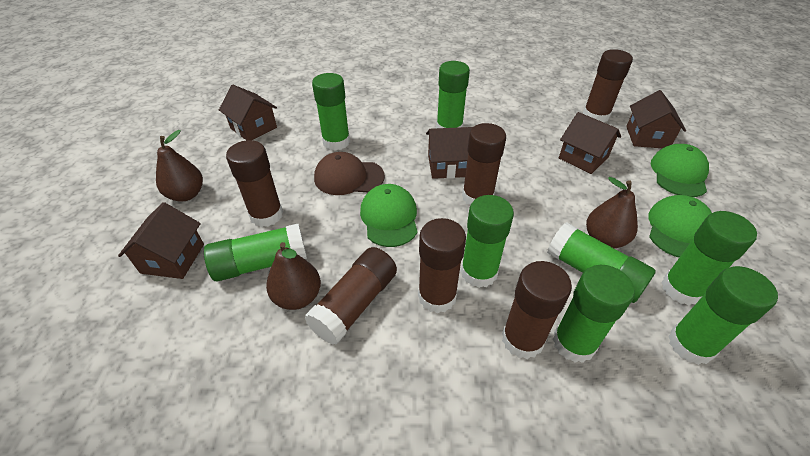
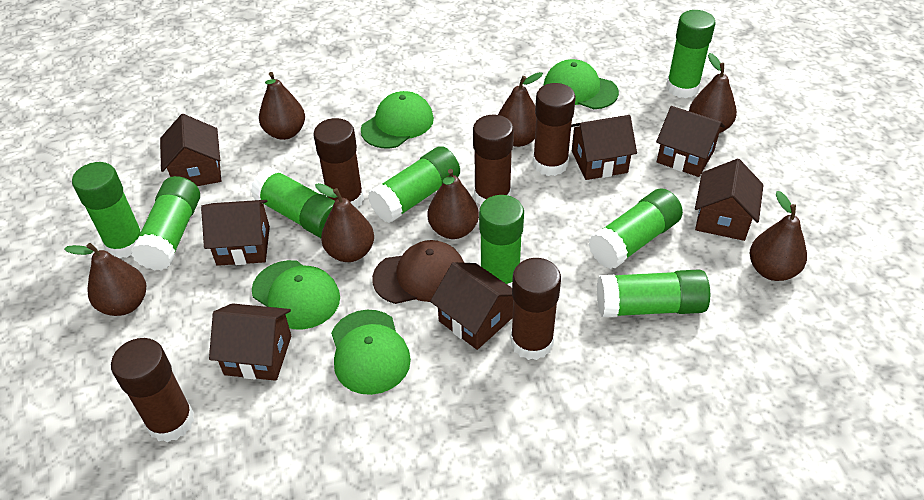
brown glue stick: [226,140,283,227] [304,247,397,345] [418,218,466,313] [462,123,506,205] [502,261,572,359] [583,49,633,123] = 6 -> [111,338,194,442] [313,118,364,209] [473,115,514,207] [511,258,561,360] [533,83,576,176] = 5
brown house: [118,202,204,279] [219,85,277,140] [426,127,473,179] [559,112,621,174] [626,90,686,148] = 5 -> [160,114,221,186] [201,200,270,266] [209,303,291,381] [430,262,513,350] [571,115,637,180] [656,106,725,177] [695,159,763,241] = 7
brown pear: [156,130,203,202] [266,242,321,310] [586,177,638,248] = 3 -> [64,243,146,316] [259,72,305,140] [315,183,374,262] [428,169,479,239] [498,72,543,147] [689,53,737,133] [750,191,807,281] = 7
green cap: [360,184,418,247] [648,195,712,257] [651,144,709,197] = 3 -> [252,260,340,329] [331,310,411,395] [361,91,434,148] [544,59,619,109] = 4

